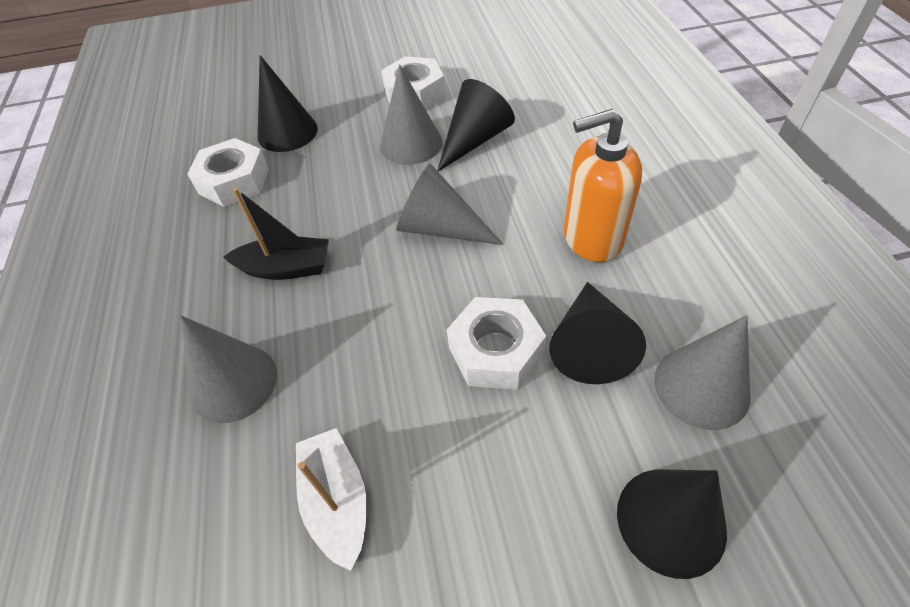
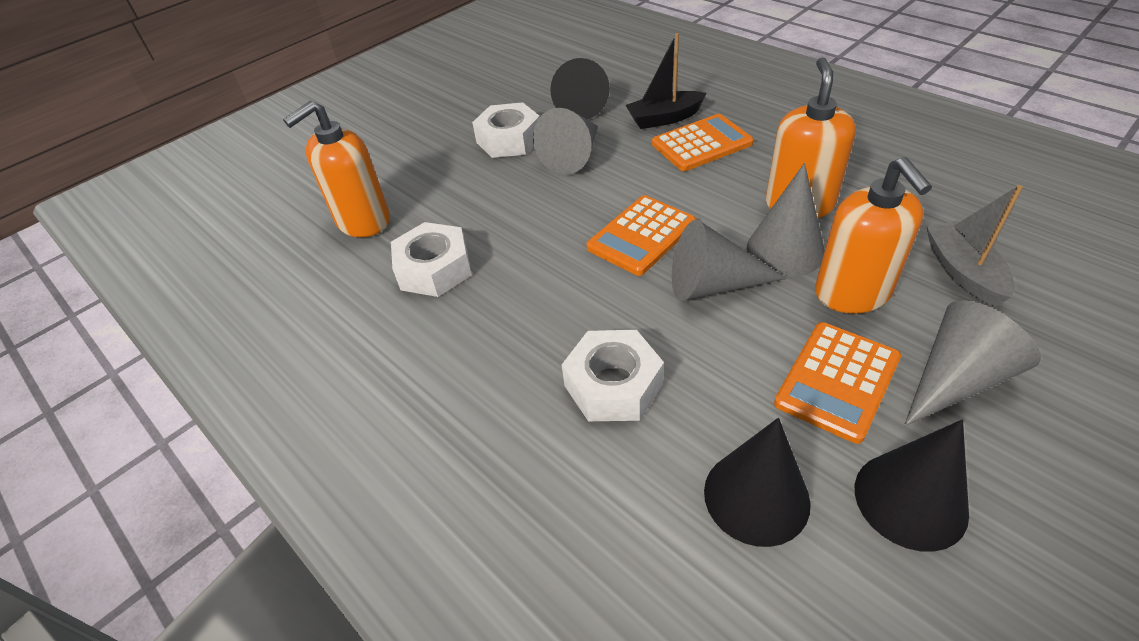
black cone: [258,55,318,152] [437,79,515,171] [549,282,646,384] [617,470,727,579] = 4 -> [550,58,610,119] [704,418,811,547] [855,420,969,552] = 3
grey boat: none = 0 -> [926,185,1023,307] = 1
orange calculator: none = 0 -> [587,195,696,276] [652,114,754,171] [774,322,901,444] = 3
orange soap dispenser: [564,109,642,262] = 1 -> [283,101,390,237] [766,57,856,218] [815,157,932,314] = 3
white boat: [296,428,367,571] = 1 -> none = 0

